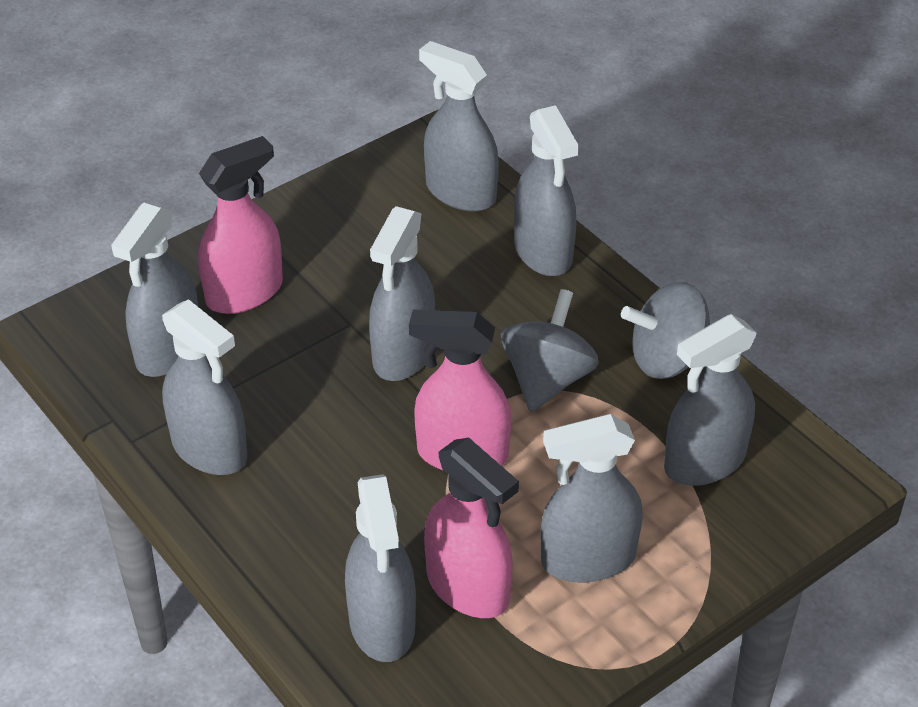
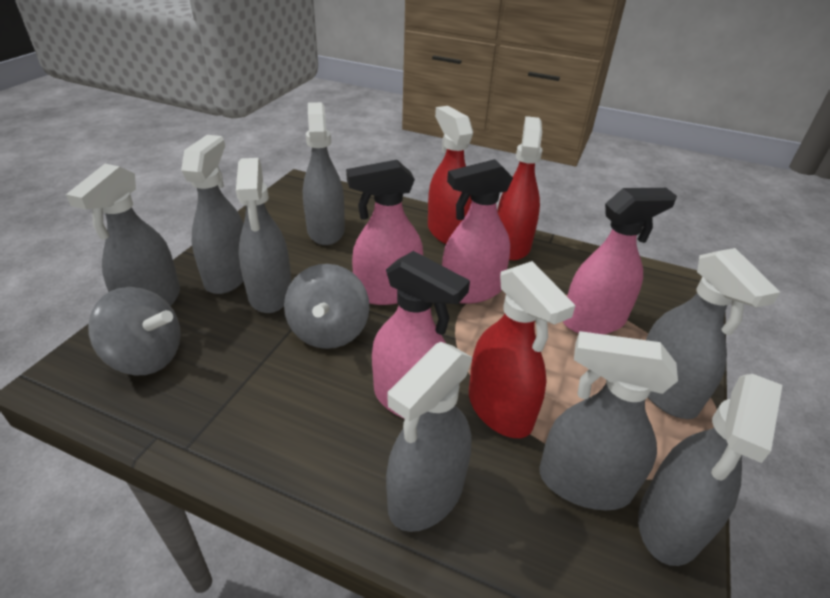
pink spray bottle: [198,136,283,314] [409,309,511,471] [424,437,519,618] = 3 -> [346,160,423,305] [372,251,470,419] [442,159,513,304] [563,188,677,334] = 4
red spray bottle: none = 0 -> [428,106,473,244] [469,261,576,438] [497,116,543,260] = 3

